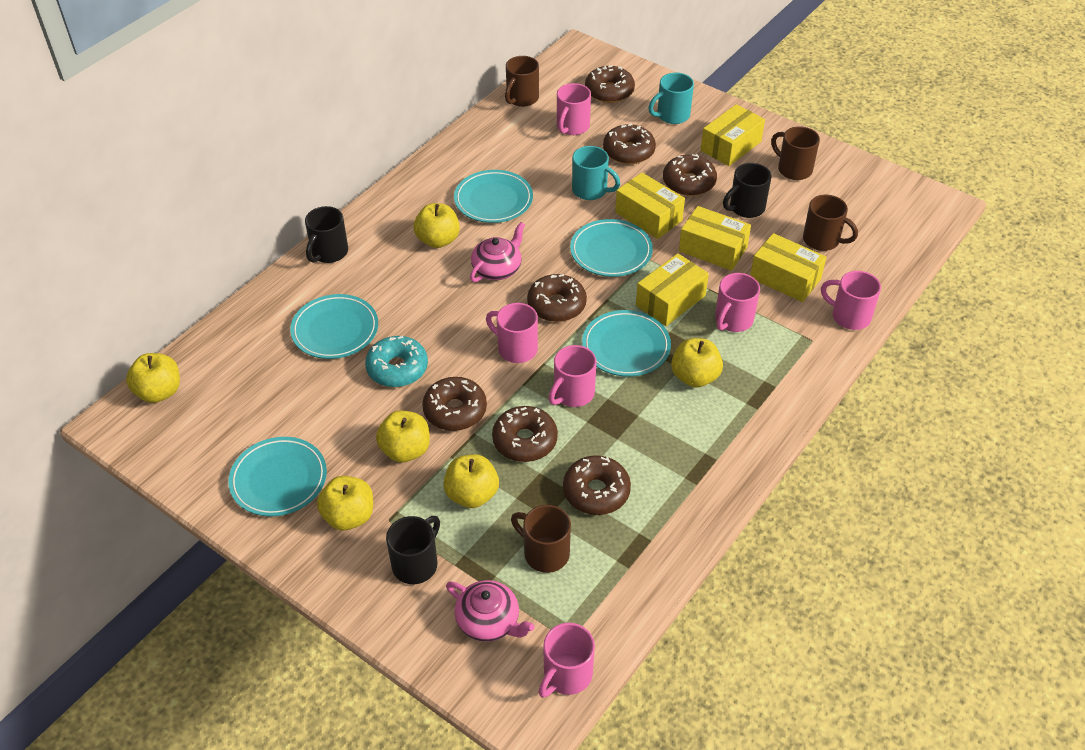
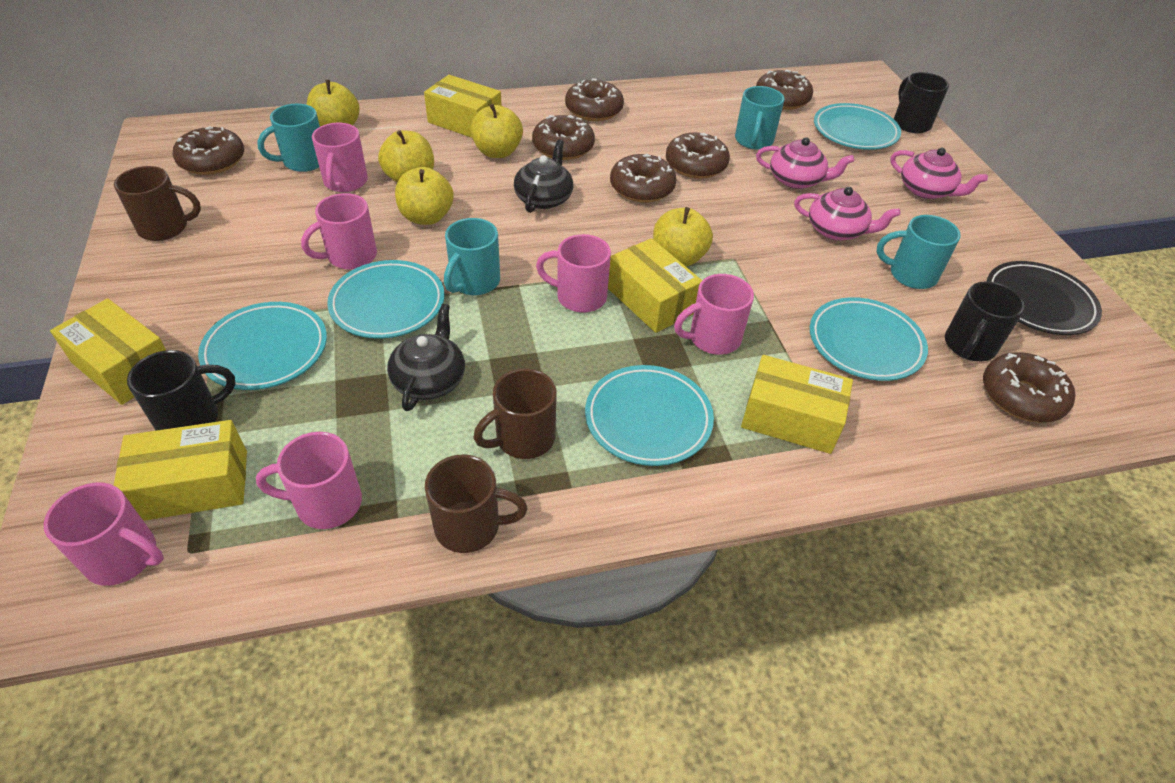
black plate: none = 0 -> [987,261,1102,335] = 1
black teapot: none = 0 -> [387,304,465,411] [514,140,573,213] = 2
brown mug: [505,56,539,107] [511,505,571,573] [771,126,820,180] [803,195,858,251] = 4 -> [114,166,201,241] [425,455,528,553] [473,368,556,459] = 3
pink teapot: [446,580,535,642] [470,222,525,282] = 2 -> [756,137,854,189] [794,187,901,241] [890,148,988,199] = 3
turquoise donut: [365,336,428,387] = 1 -> none = 0
turquoise mug: [572,146,620,200] [648,73,694,124] = 2 -> [257,104,320,172] [444,218,500,295] [735,86,785,150] [877,215,961,289] = 4
yellow apple: [126,353,180,403] [317,476,373,530] [376,410,430,463] [414,203,460,248] [443,454,499,508] [671,338,723,388] = 6 -> [307,80,360,127] [378,130,434,182] [395,167,454,225] [470,104,523,158] [653,207,713,267] = 5

